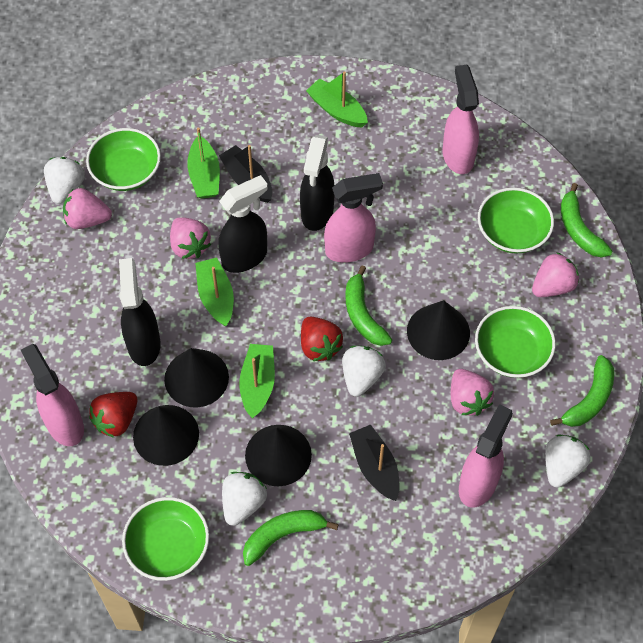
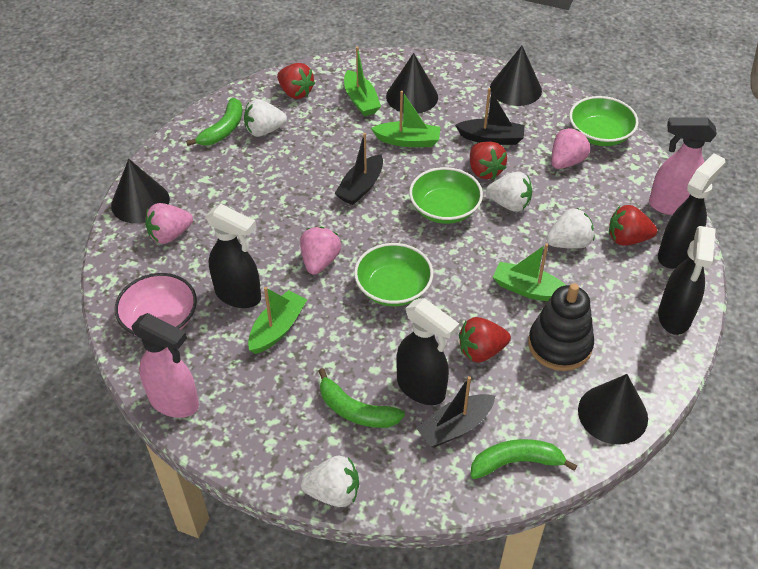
black boat: [219,145,272,203] [349,424,400,501] = 2 -> [334,133,383,205] [416,376,495,448] [455,88,525,145] = 3
black spray bottle: [119,258,161,366] [218,175,268,273] [300,135,334,231] = 3 -> [205,204,261,308] [396,298,459,405] [658,153,725,269] [658,226,716,335] = 4
black stacking toy: none = 0 -> [528,283,594,371] = 1
green banana: [243,510,339,566] [345,265,392,346] [550,355,614,427] [561,183,612,258] = 4 -> [186,98,242,146] [318,368,405,428] [471,439,577,479] = 3
green bowl: [86,128,161,191] [122,497,209,581] [475,306,556,378] [478,187,554,254] = 4 -> [354,243,433,306] [409,167,483,224] [569,96,638,146] = 3
pink bowl: none = 0 -> [115,273,197,336] = 1
pink spray bottle: [21,344,84,446] [324,173,383,263] [443,65,479,174] [459,404,513,508] = 4 -> [131,313,199,418] [649,117,717,215] = 2
pink strawberry: [63,188,112,229] [170,217,211,259] [451,369,494,416] [532,252,579,297] = 4 -> [145,203,193,244] [300,226,341,275] [551,128,590,169] = 3
red strawberry: [89,392,137,438] [301,317,343,361] = 2 -> [277,63,315,99] [459,317,511,363] [470,141,507,180] [609,205,657,246] = 4

